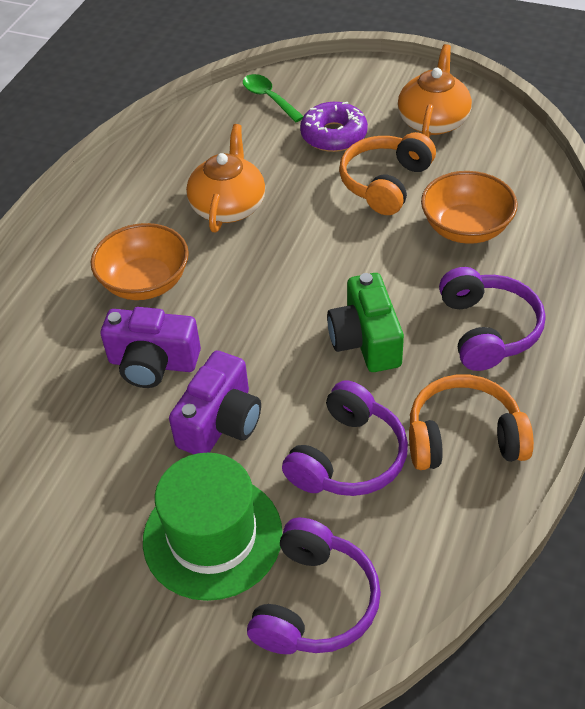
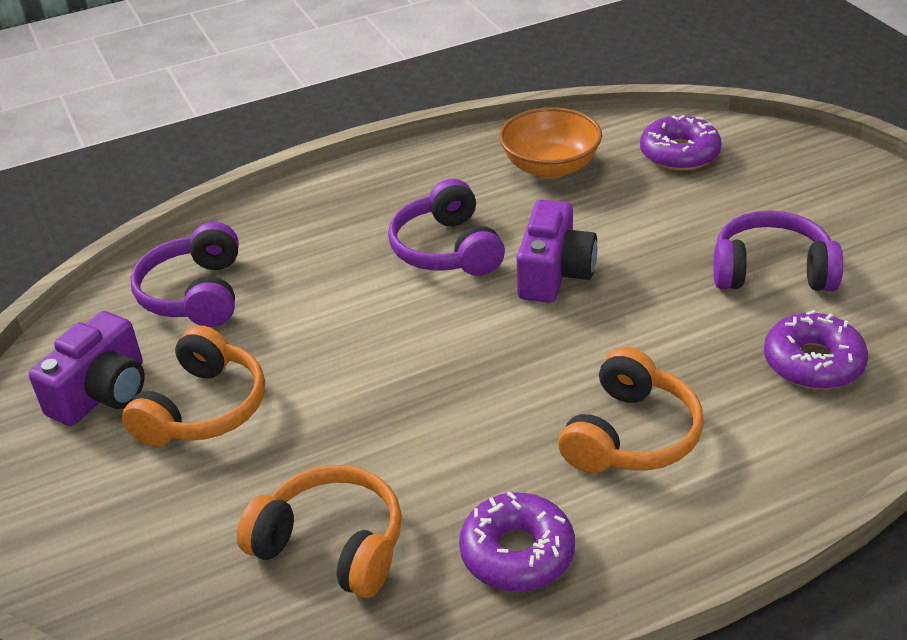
green camera: [327,273,404,372] = 1 -> none = 0
green hat: [143,453,283,601] = 1 -> none = 0
green spoon: [243,74,304,122] = 1 -> none = 0
orange bowl: [91,223,189,300] [421,171,518,244] = 2 -> [499,107,602,178] = 1
orange headphones: [339,132,436,215] [409,374,534,470] = 2 -> [122,325,265,447] [237,465,402,598] [558,347,704,473] = 3
orange teapot: [186,124,265,232] [398,44,472,138] = 2 -> none = 0
purple donut: [300,102,368,152] = 1 -> [459,491,575,591] [640,115,722,171] [764,310,868,389] = 3

